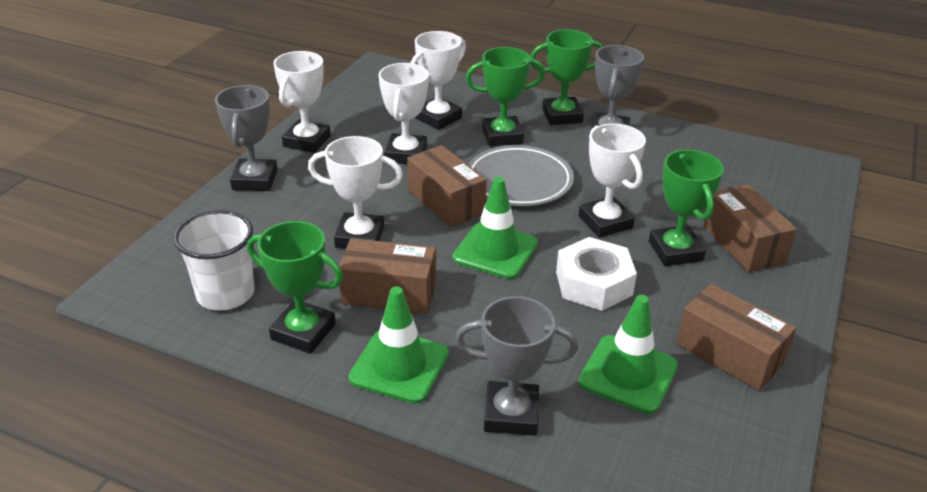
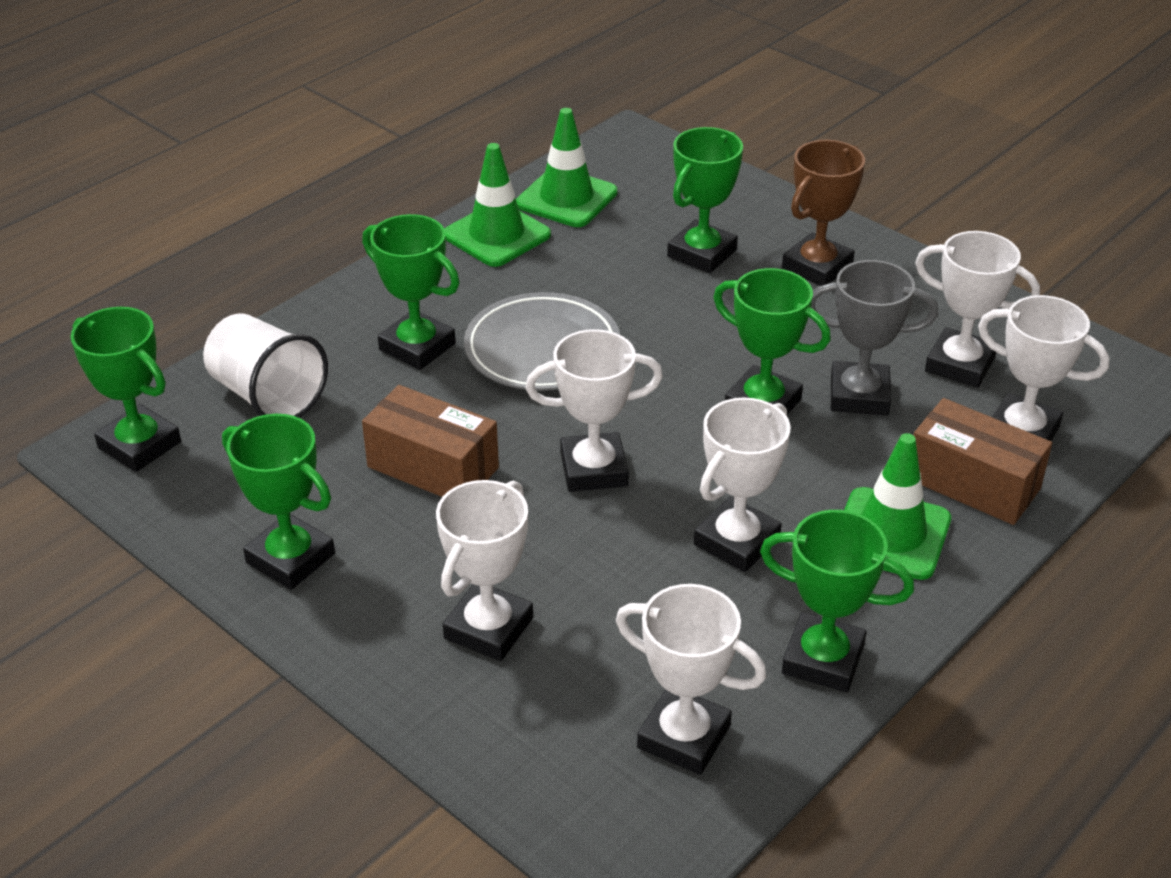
brown box: [339,238,436,314] [407,145,487,227] [676,284,796,391] [703,184,797,273] = 4 -> [362,385,499,497] [913,398,1052,525] = 2
brown trophy: none = 0 -> [782,140,865,286] = 1
green trophy: [247,221,343,353] [466,47,545,146] [530,29,603,125] [649,149,724,266] = 4 -> [70,307,181,472] [222,414,335,590] [362,214,459,370] [667,127,743,273] [713,268,831,415] [760,510,914,692] = 6
grey trophy: [215,85,277,191] [455,296,578,436] [590,45,644,131] = 3 -> [811,260,938,415] = 1
white nut: [556,237,637,311] = 1 -> none = 0
white trophy: [273,51,331,153] [308,136,403,249] [379,63,429,164] [411,31,466,130] [578,123,646,238] = 5 -> [436,480,533,661] [525,329,663,492] [616,584,766,775] [694,398,790,572] [915,231,1040,388] [978,295,1109,441] = 6

